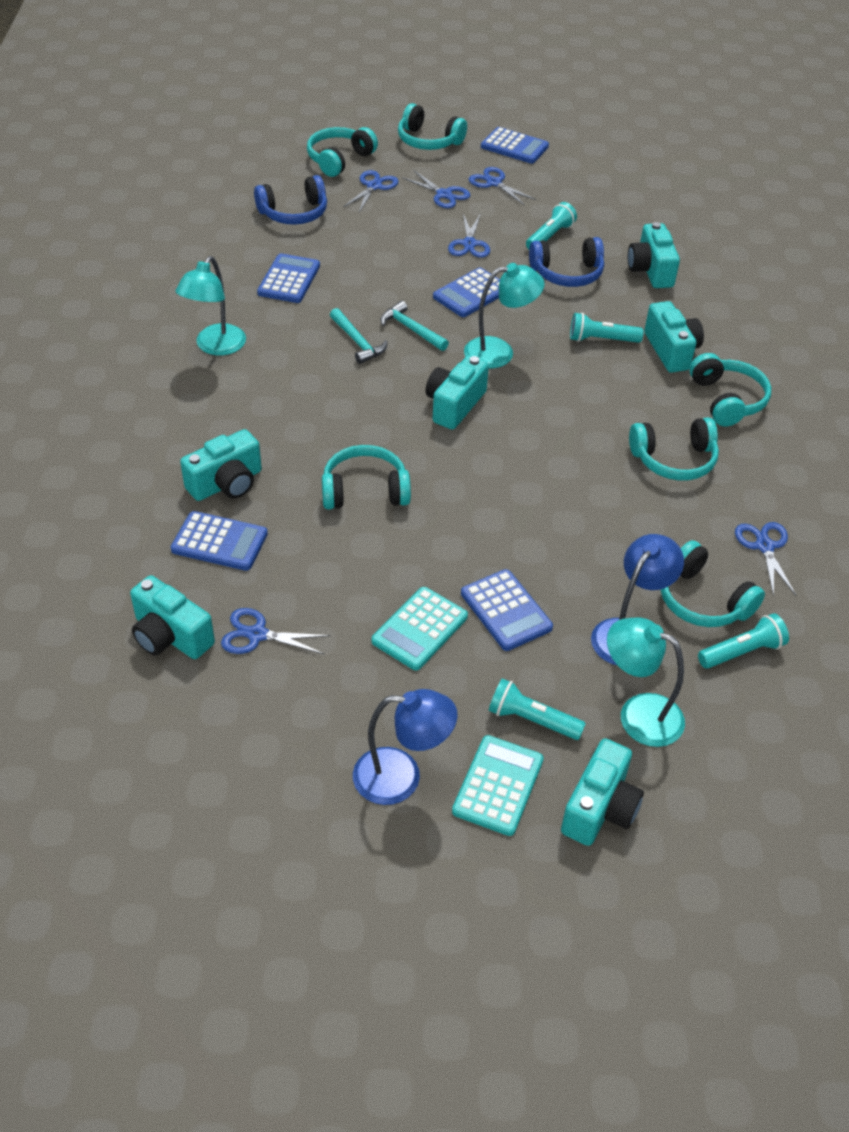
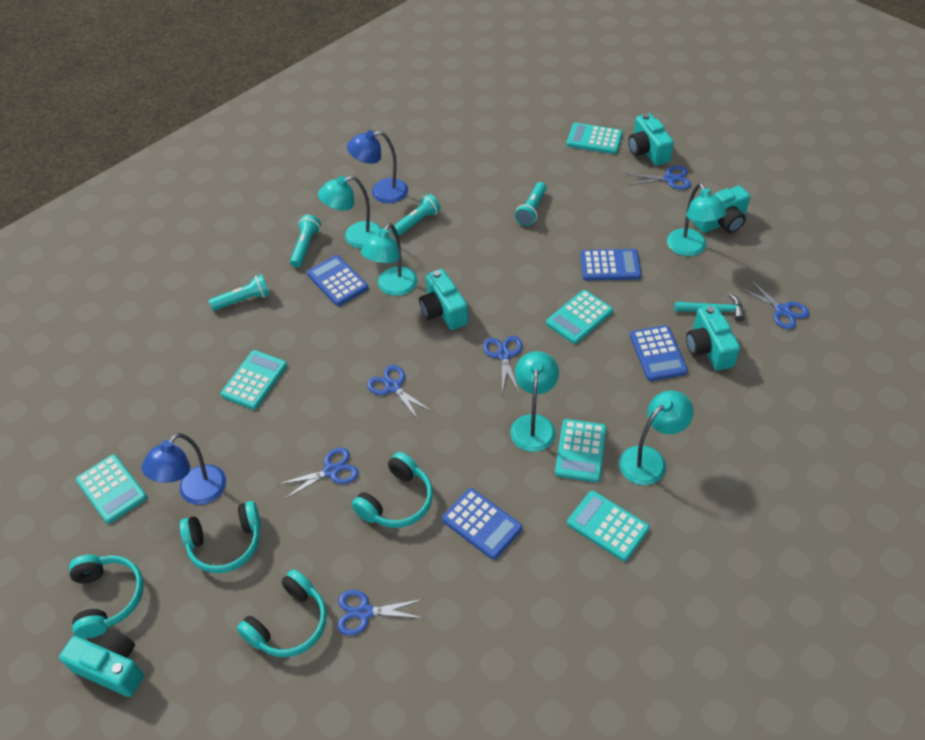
blue calculator: [171,511,268,571] [257,253,320,303] [433,267,500,317] [461,569,553,651] [481,127,549,163] = 5 -> [307,255,368,306] [442,488,522,560] [580,249,641,281] [630,325,688,381] = 4
blue headphones: [254,175,327,225] [529,237,604,287] = 2 -> none = 0
turquoise calculator: [372,587,468,670] [452,735,544,836] = 2 -> [76,454,147,524] [221,350,287,410] [546,290,613,344] [555,419,606,482] [567,123,623,154] [567,491,649,561] = 6
turquoise camera: [130,575,215,659] [180,429,262,501] [426,355,489,430] [561,738,644,846] [627,222,680,288] [644,301,704,373] = 6 -> [59,629,144,697] [419,269,468,330] [628,113,674,166] [686,305,740,371] [693,186,750,233] = 5
turquoise hammer: [330,308,388,364] [380,301,449,351] = 2 -> [674,294,745,322] = 1
turquoise headphones: [307,127,378,177] [322,445,411,509] [398,103,467,150] [629,417,719,481] [660,540,765,627] [689,353,771,427] = 6 -> [69,555,144,638] [180,501,261,573] [237,569,327,657] [352,452,433,528] = 4
turquoise lamp: [176,256,246,355] [464,263,545,368] [607,617,685,747] = 3 -> [318,176,381,248] [361,223,417,296] [510,351,559,452] [619,391,694,485] [667,183,726,256] = 5

